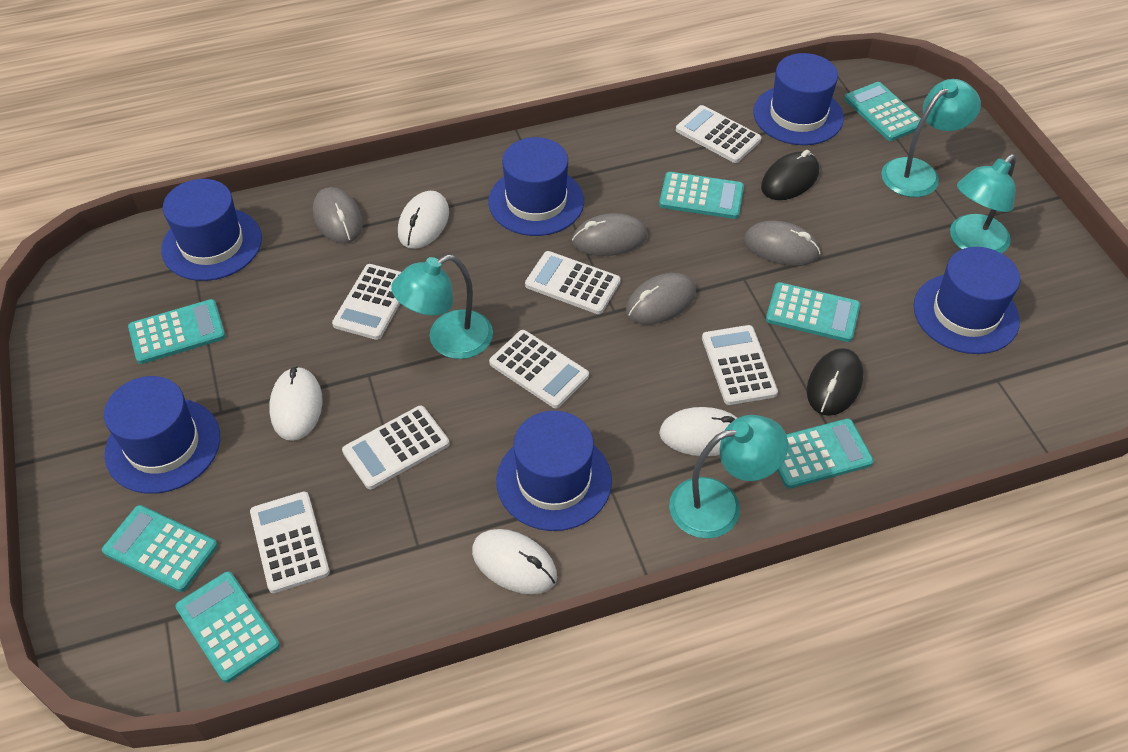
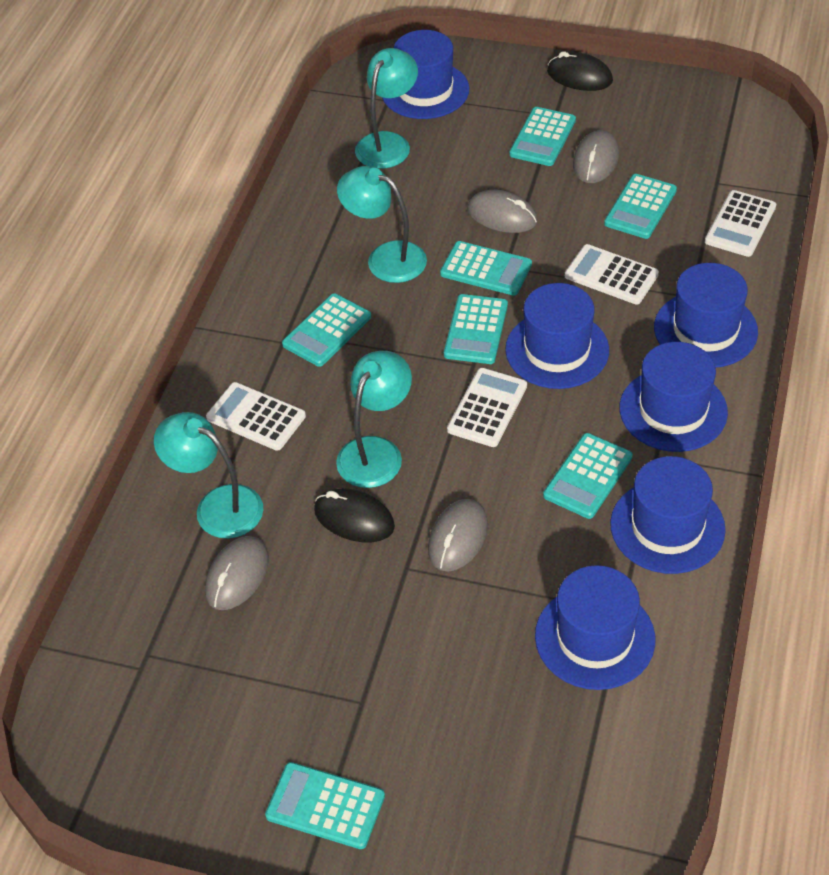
white calculator: [250,492,330,593] [332,264,401,340] [342,406,450,489] [489,330,589,408] [525,251,621,314] [676,105,762,163] [702,325,778,405] = 7 -> [206,382,306,451] [447,368,527,447] [565,244,659,304] [705,190,776,257] = 4
white mouse: [269,366,323,441] [398,191,449,249] [472,529,557,594] [659,407,737,456] = 4 -> none = 0

